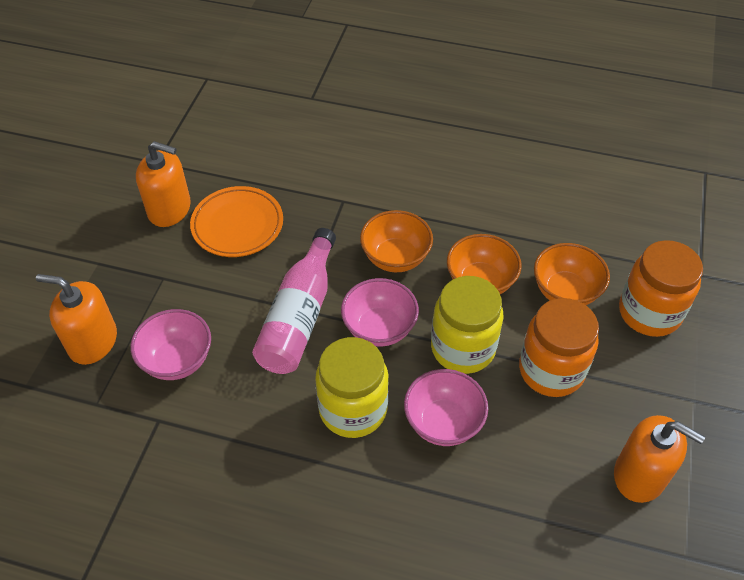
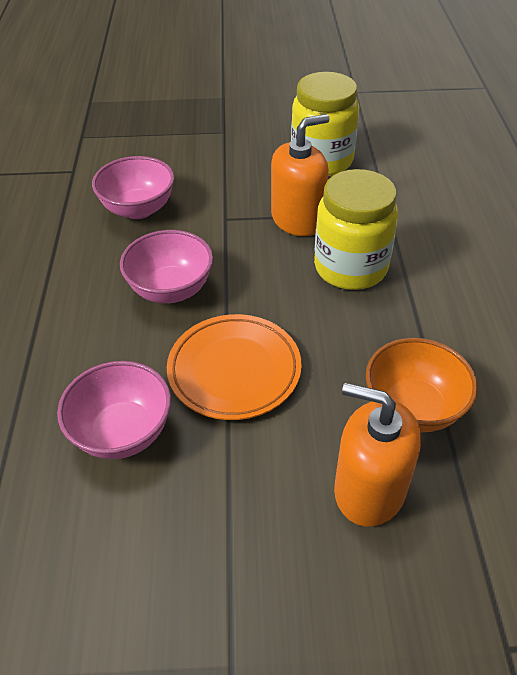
orange bowl: [360,210,433,272] [447,234,522,294] [534,243,610,305] = 3 -> [366,338,478,432] = 1
orange jar: [519,298,599,397] [619,240,703,337] = 2 -> none = 0
orange soap dispenser: [36,274,117,365] [136,141,191,227] [614,415,705,503] = 3 -> [271,114,330,236] [334,383,421,527] = 2
pink bottle: [252,228,336,374] = 1 -> none = 0

